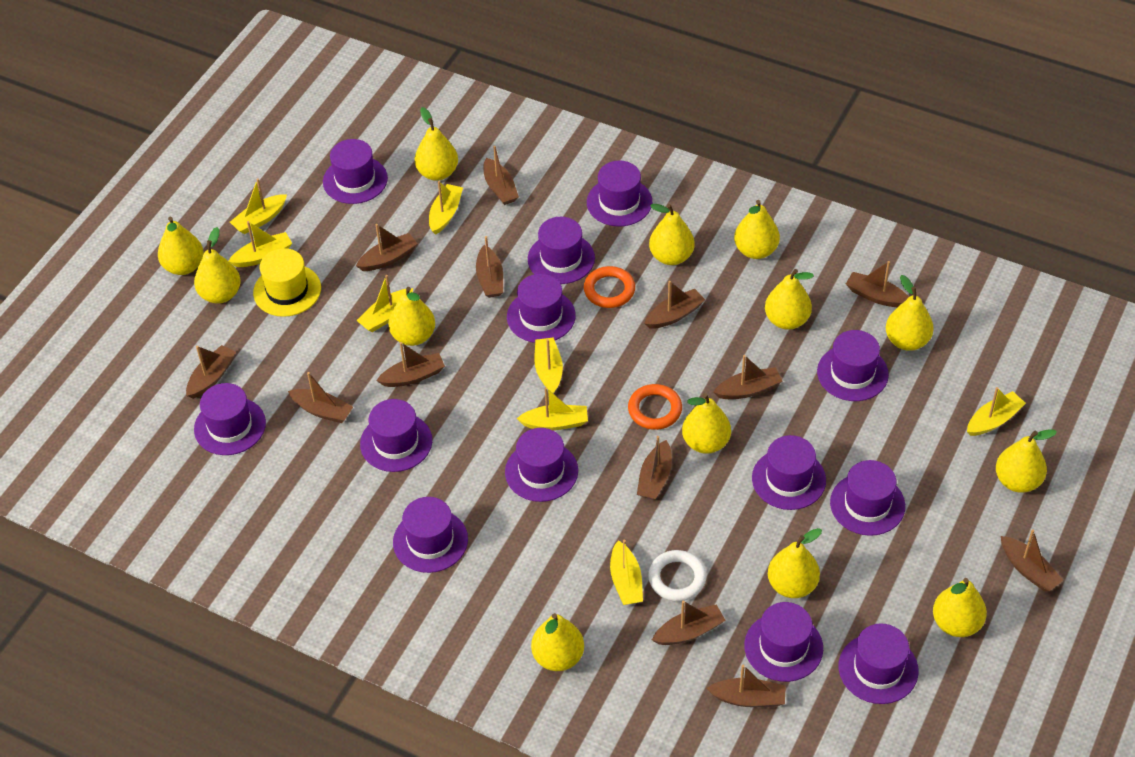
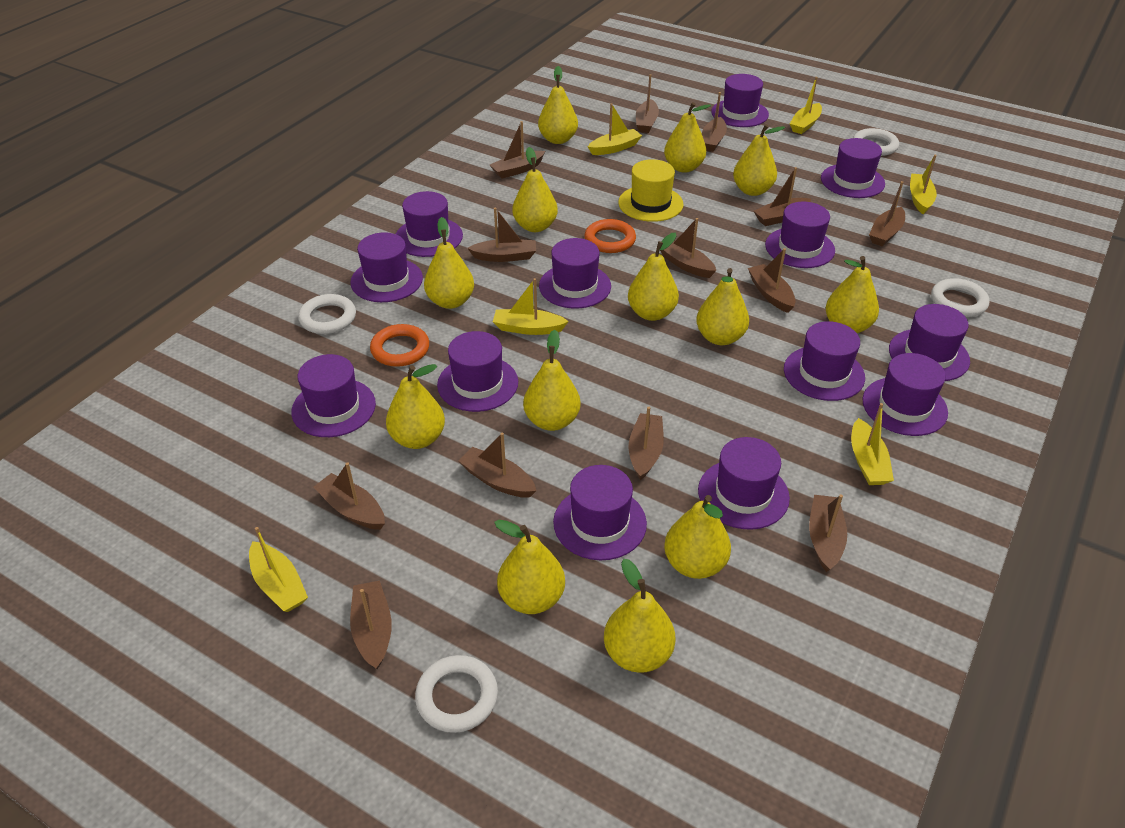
white ring: [648,550,706,601] = 1 -> [298,294,356,334] [415,655,498,733] [853,128,899,156] [931,278,990,317] = 4
yellow boat: [229,221,292,267] [230,178,287,234] [356,275,413,332] [429,181,463,235] [517,387,588,430] [534,337,563,394] [610,540,643,605] [967,387,1026,436] = 8 -> [249,527,308,612] [493,278,569,335] [588,103,642,155] [790,77,822,134] [851,403,894,485] [910,155,937,214] = 6

